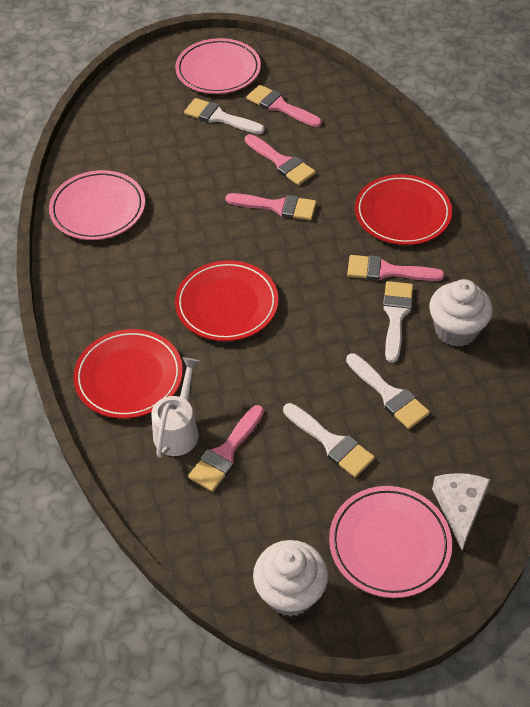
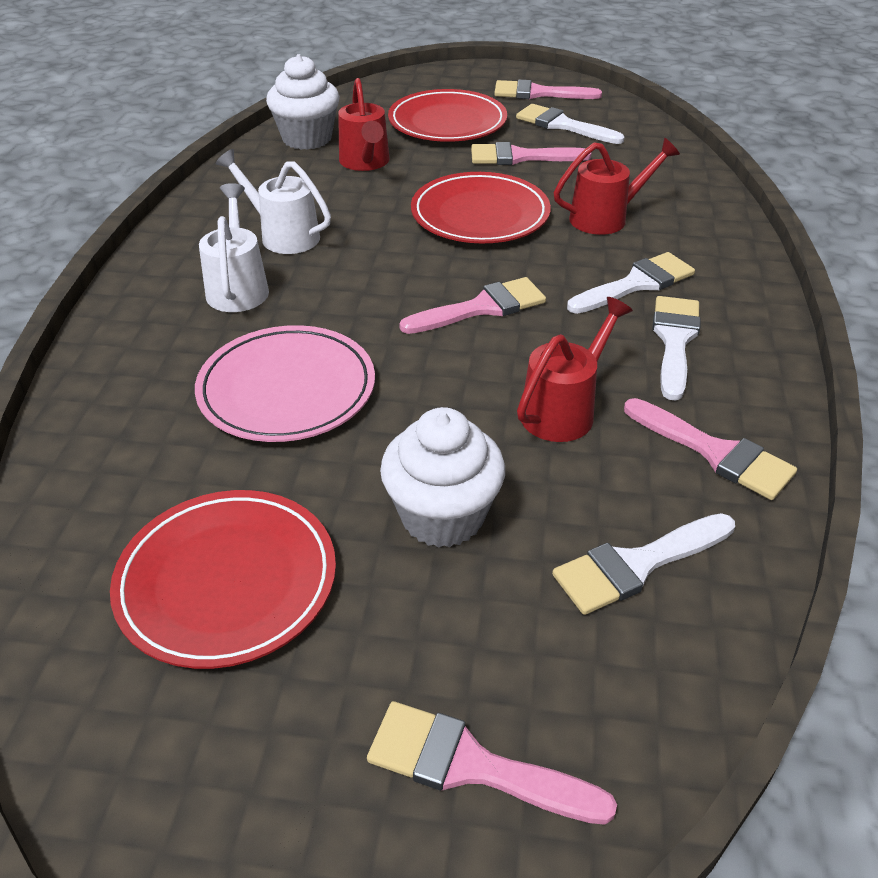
pink plate: [49,170,145,240] [175,38,261,94] [329,486,452,598] = 3 -> [195,325,375,442] = 1
red watering can: none = 0 -> [338,78,390,171] [517,297,633,442] [554,138,680,235] = 3
white cheese: [432,473,490,550] = 1 -> none = 0
white watering can: [151,357,200,458] = 1 -> [199,183,269,312] [216,149,331,254] = 2

